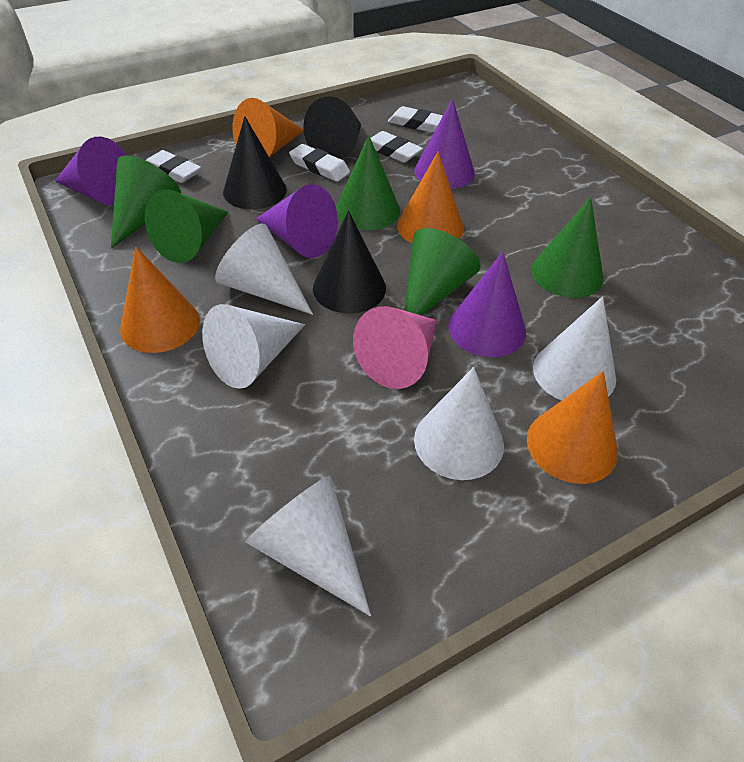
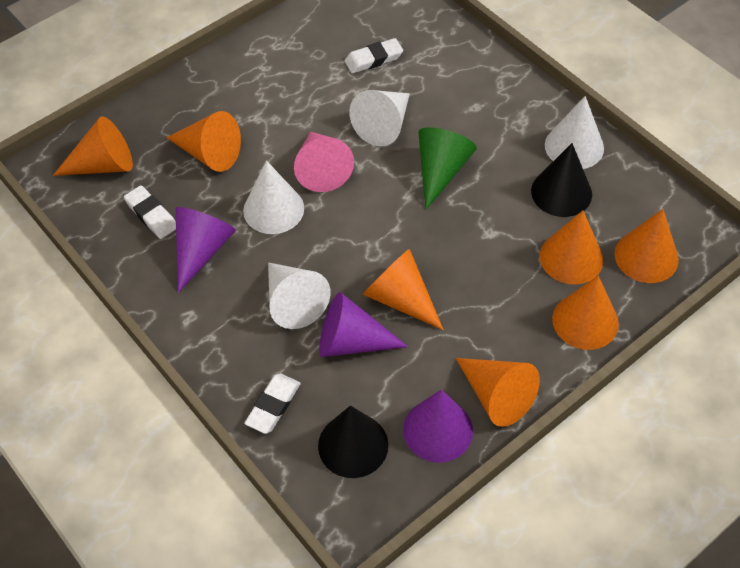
black cone: [223,116,287,210] [303,96,361,159] [313,211,386,313] = 3 -> [318,405,388,478] [531,143,592,217] = 2
green cone: [111,155,181,249] [145,189,229,263] [336,135,400,230] [405,228,481,316] [531,197,604,298] = 5 -> [418,127,477,210] = 1
orange cone: [120,246,200,353] [232,98,304,157] [397,152,464,243] [527,371,618,484] = 4 -> [53,116,133,176] [166,111,241,172] [363,249,444,330] [456,358,540,427] [540,210,603,284] [552,276,619,350] [615,209,679,283] = 7
purple cone: [55,137,127,206] [256,184,338,258] [414,98,475,189] [448,252,526,357] = 4 -> [176,207,236,293] [319,292,408,357] [403,389,473,462] = 3
white cone: [202,304,305,389] [215,224,313,315] [246,475,371,617] [414,367,504,480] [533,296,616,401] = 5 -> [243,160,304,234] [268,262,331,329] [349,90,410,146] [545,96,604,169] = 4
white eraser: [146,150,201,183] [289,144,350,182] [371,131,423,163] [388,106,443,133] = 4 -> [124,185,176,239] [244,373,301,434] [345,38,403,74] = 3

